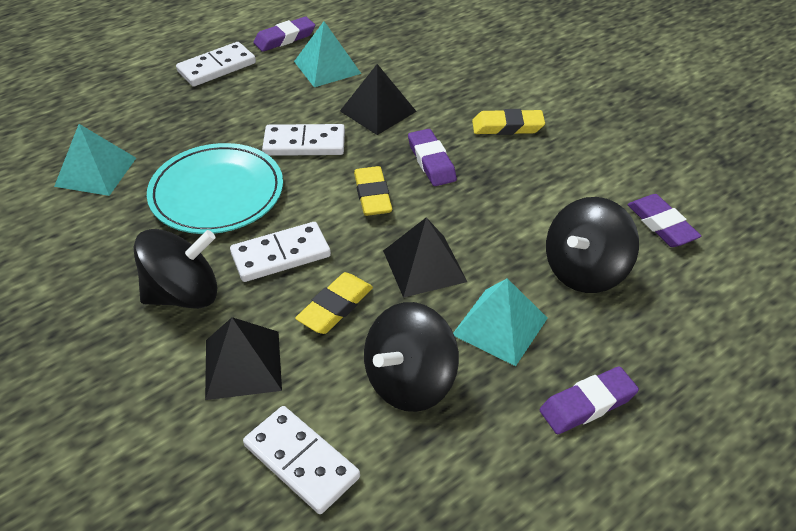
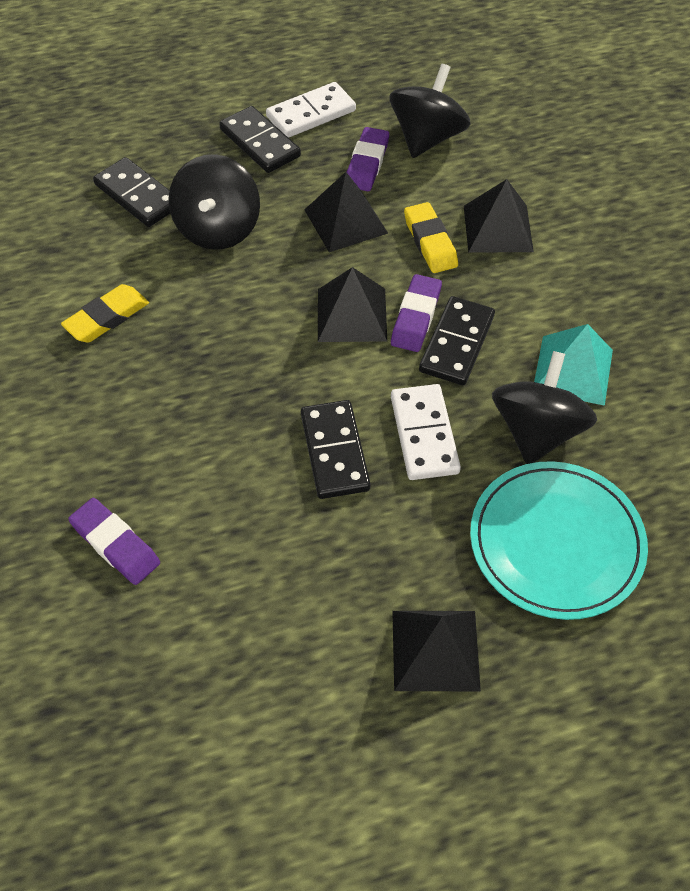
black domino: none = 0 -> [93,157,170,227] [219,106,301,173] [301,400,371,499] [419,296,495,385] = 4
black pyramid: [205,317,282,400] [340,64,417,135] [383,217,467,298] = 3 -> [304,172,388,252] [318,267,387,342] [392,611,481,692] [464,179,534,253] = 4
purple eraser: [253,17,315,52] [408,129,457,186] [540,366,639,434] [628,194,701,247] = 4 -> [68,498,160,585] [347,127,389,191] [391,274,442,352] = 3
turquoise pyramid: [54,124,136,196] [294,21,361,87] [453,278,548,366] = 3 -> [534,324,613,406] = 1
white domino: [176,42,256,87] [230,222,331,282] [243,406,360,514] [262,124,345,156] = 4 -> [266,82,356,138] [391,384,461,480] = 2
yellow eraser: [295,272,373,334] [354,166,392,216] [472,109,545,135] = 3 -> [61,284,149,342] [404,202,458,273] = 2

